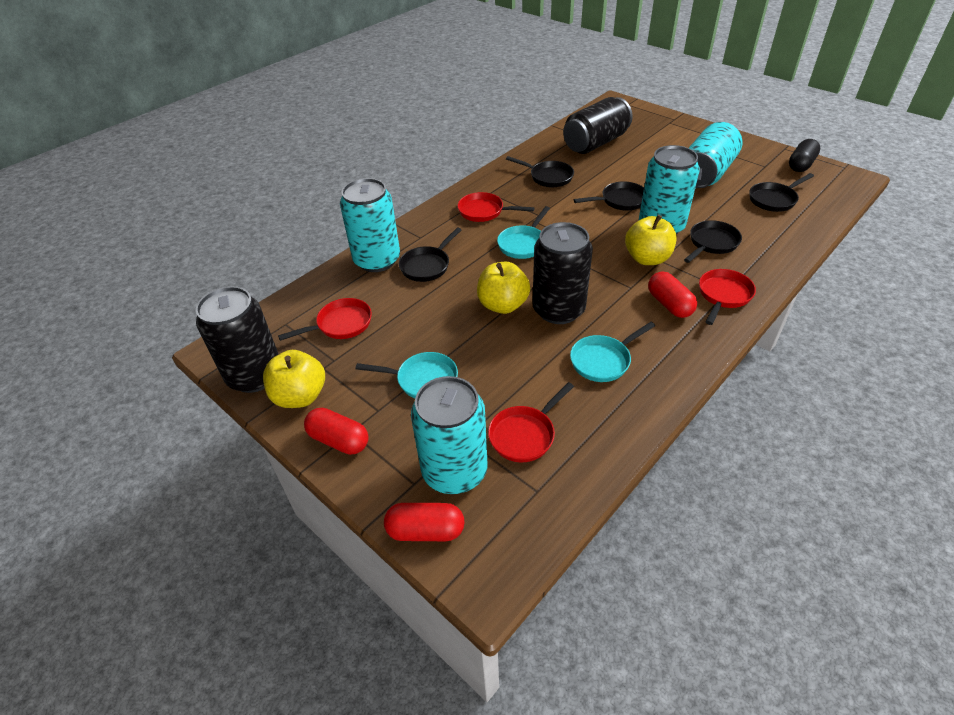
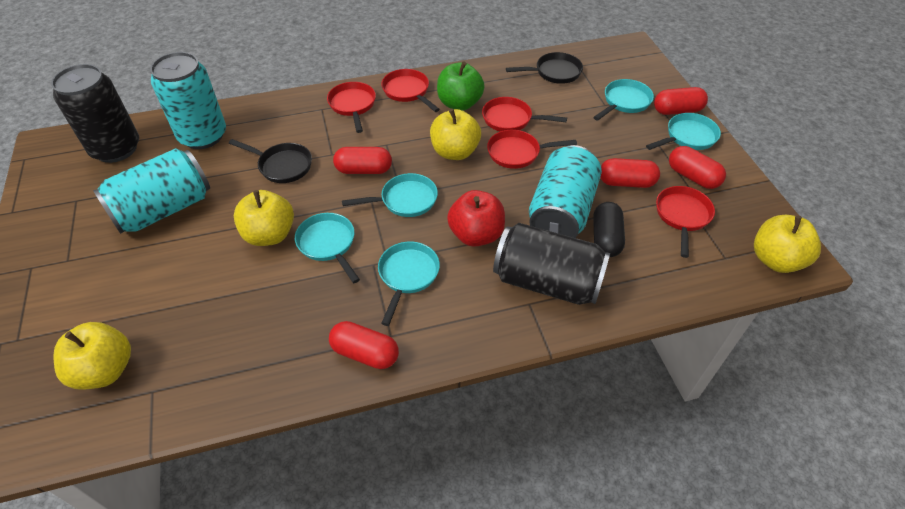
black can: [196,286,279,393] [532,222,593,324] [563,97,633,154] = 3 -> [51,64,139,163] [493,223,610,305] = 2
black pan: [399,227,461,282] [506,156,574,187] [574,181,644,211] [684,220,742,263] [749,173,814,212] = 5 -> [229,139,312,183] [506,52,583,84] = 2
green apple: none = 0 -> [437,61,485,111] = 1
red apple: none = 0 -> [447,190,505,247] = 1
red capsule: [304,408,369,455] [384,503,465,541] [648,271,697,318] = 3 -> [329,321,399,369] [333,147,392,174] [600,158,660,188] [654,87,708,115] [669,146,726,189] = 5
red pan: [278,298,372,341] [457,192,535,222] [488,382,574,462] [699,269,756,325] = 4 -> [327,82,376,133] [381,69,440,112] [482,97,567,131] [487,130,577,169] [656,186,715,258] = 5
turquoise can: [340,178,400,272] [411,376,488,494] [639,145,700,235] [689,122,743,188] = 4 -> [93,148,210,234] [150,52,226,149] [529,145,602,238] = 3
turquoise pan: [355,352,458,398] [497,206,550,259] [570,322,655,382] = 3 -> [295,213,360,283] [342,173,438,217] [378,242,440,326] [594,79,654,121] [646,113,721,150] = 5
yellow apple: [263,350,325,408] [477,262,530,314] [625,215,676,265] = 3 -> [53,322,131,390] [234,190,294,246] [430,109,481,160] [754,215,821,273] = 4

